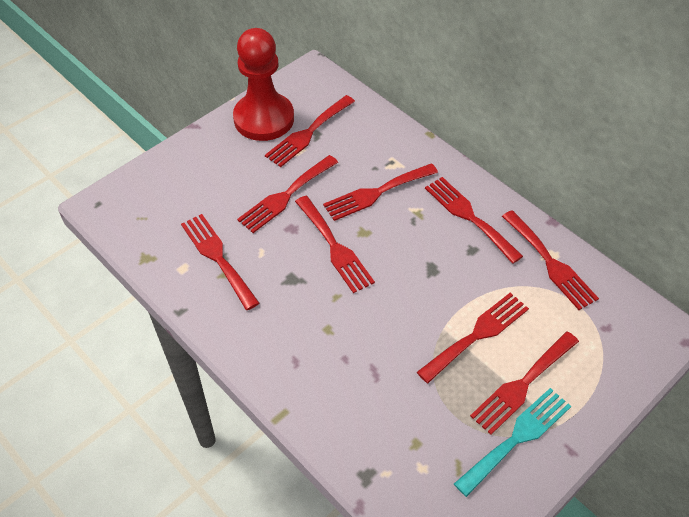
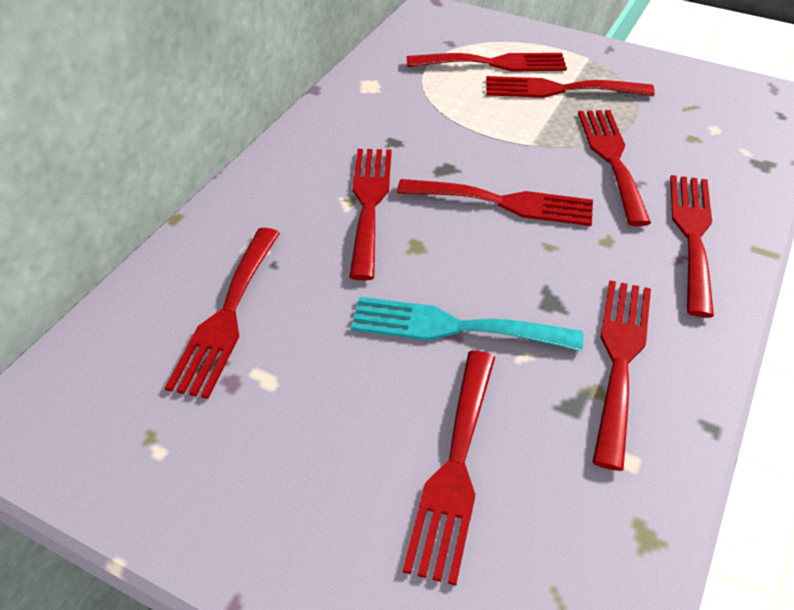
red pawn: [233,28,294,141] = 1 -> none = 0

